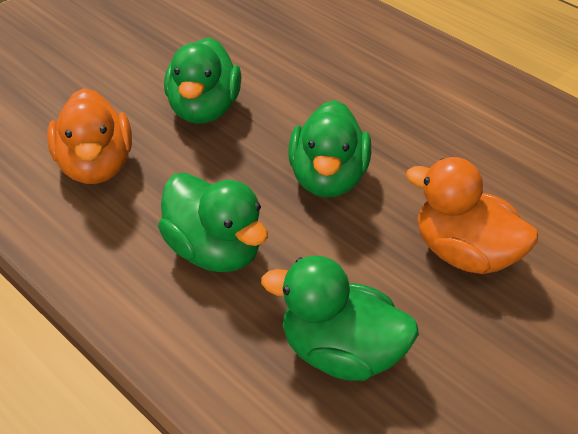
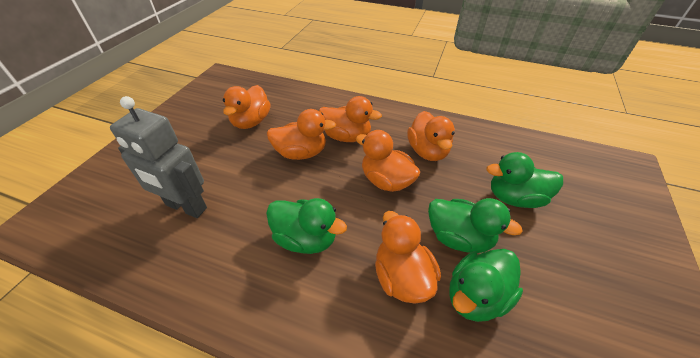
grey robot: none = 0 -> [110,96,207,218] = 1
orange duck: [47,88,132,184] [406,157,538,274] = 2 -> [223,85,271,129] [267,109,336,160] [319,96,382,142] [356,130,420,192] [375,211,441,303] [407,111,455,161] = 6

